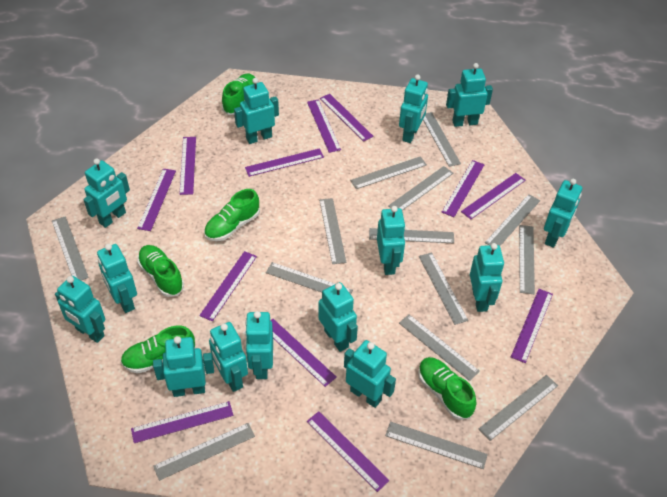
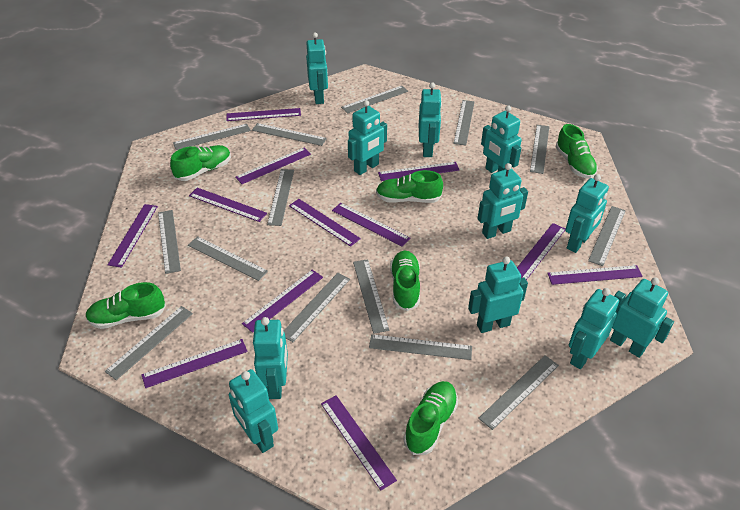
green shoe: [120,326,196,374] [137,245,184,297] [204,189,260,241] [222,73,255,115] [418,357,476,420] = 5 -> [86,282,166,329] [170,145,231,181] [376,170,443,203] [390,251,420,311] [403,381,458,455] [556,124,598,179] = 6
turquoise robot: [55,276,105,343] [83,158,130,228] [97,244,137,313] [153,336,214,397] [209,322,248,392] [234,78,279,144] [245,311,273,379] [318,282,358,352] [344,340,396,408] [377,206,406,275] [399,74,428,143] [446,63,493,127] [470,243,504,312] [544,179,582,248] = 14 -> [229,369,278,453] [253,317,288,399] [306,32,328,104] [348,100,387,175] [419,82,442,157] [468,257,528,333] [478,163,528,239] [481,105,522,173] [565,174,609,253] [569,288,619,369] [610,277,674,358] = 11

